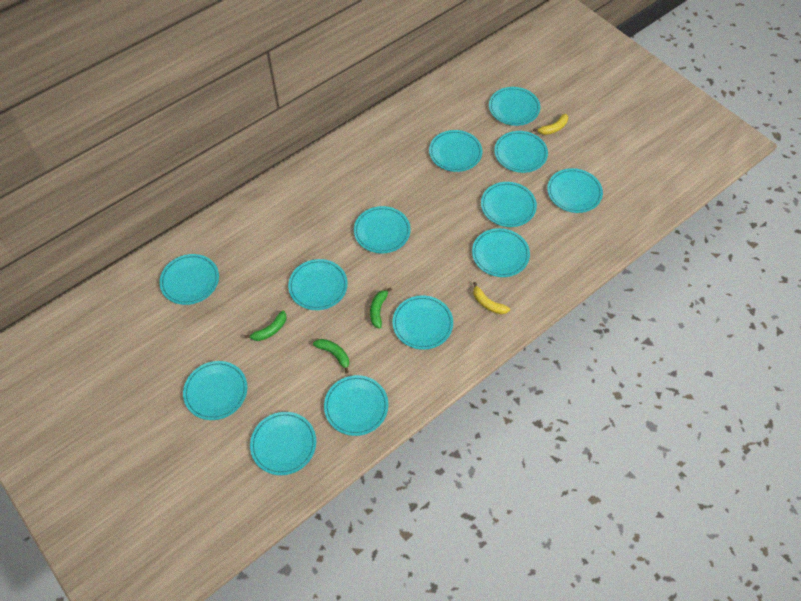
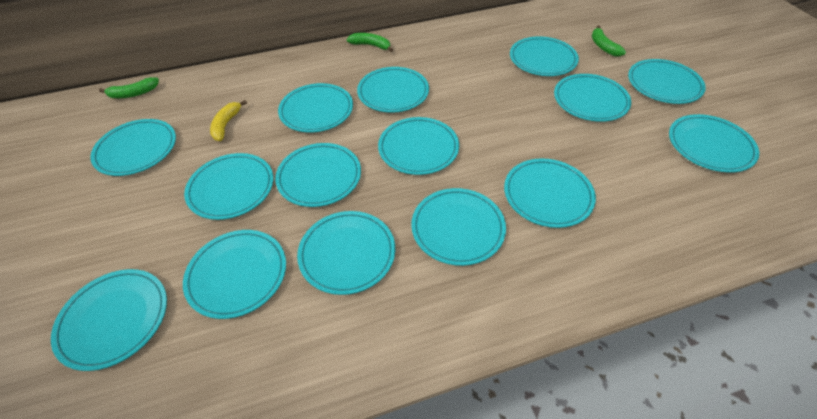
turquoise plate: [159,254,219,305] [183,361,247,420] [250,412,316,475] [288,259,348,310] [324,375,388,436] [354,206,411,253] [392,295,453,350] [429,130,482,172] [472,228,530,277] [481,182,537,227] [489,87,540,126] [494,131,548,173] [547,168,603,213] = 13 -> [51,269,167,371] [90,119,176,176] [183,230,286,319] [184,153,274,220] [275,143,361,207] [278,83,353,132] [297,211,395,295] [357,67,429,113] [378,117,459,175] [411,188,506,266] [504,158,596,228] [510,36,579,76] [554,74,631,122] [628,59,706,104] [669,114,759,173] = 15
yellow banana: [473,282,510,314] [533,114,568,135] = 2 -> [210,100,247,141] = 1

